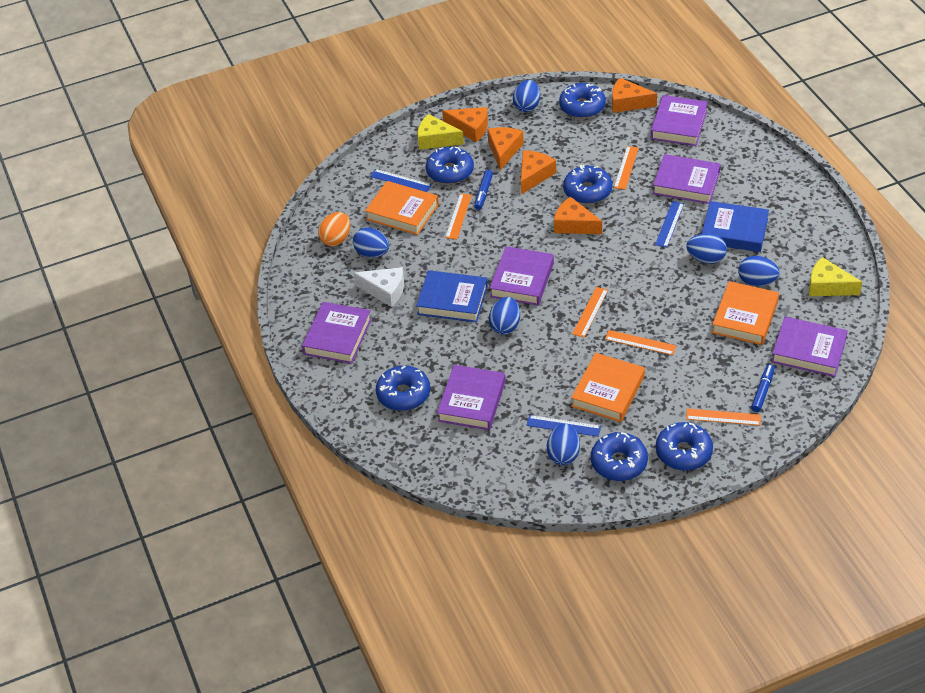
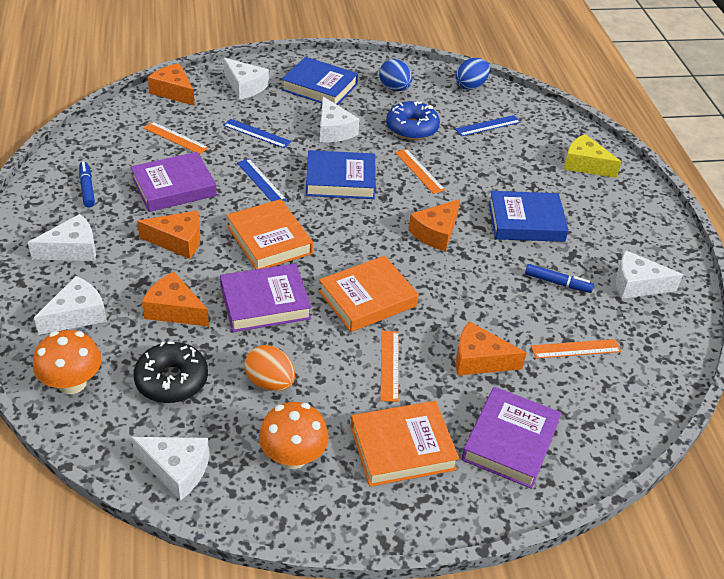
black donut: none = 0 -> [133,341,208,403] = 1
blue book: [416,270,488,323] [702,201,769,252] = 2 -> [282,57,358,105] [306,150,376,199] [488,191,569,242] = 3
blue donut: [376,365,430,411] [426,147,474,184] [559,83,606,118] [563,165,612,204] [591,432,648,481] [656,422,713,471] = 6 -> [386,101,440,140] = 1
blue egg: [353,228,389,258] [489,297,520,335] [513,80,540,112] [547,424,580,465] [686,233,727,264] [738,256,779,286] = 6 -> [379,59,412,91] [455,58,490,90] = 2
orange mushroom: none = 0 -> [33,330,102,394] [259,402,329,469] = 2
orange ruler: [445,193,472,239] [572,287,608,337] [605,330,676,355] [614,146,639,190] [686,408,761,426] = 5 -> [143,122,209,154] [380,331,399,402] [395,149,445,194] [531,339,621,359] = 4
purple book: [302,302,372,364] [437,365,505,430] [490,246,554,305] [651,95,708,146] [653,154,720,204] [772,317,848,377] = 6 -> [131,152,217,212] [220,264,312,332] [461,387,561,489] = 3
white cheese: [354,267,404,307] = 1 -> [28,214,96,261] [34,276,107,335] [131,437,210,501] [224,58,269,100] [320,97,359,142] [616,250,683,299] = 6
yellow cheese: [418,114,464,150] [809,257,862,296] = 2 -> [564,134,622,178] = 1

